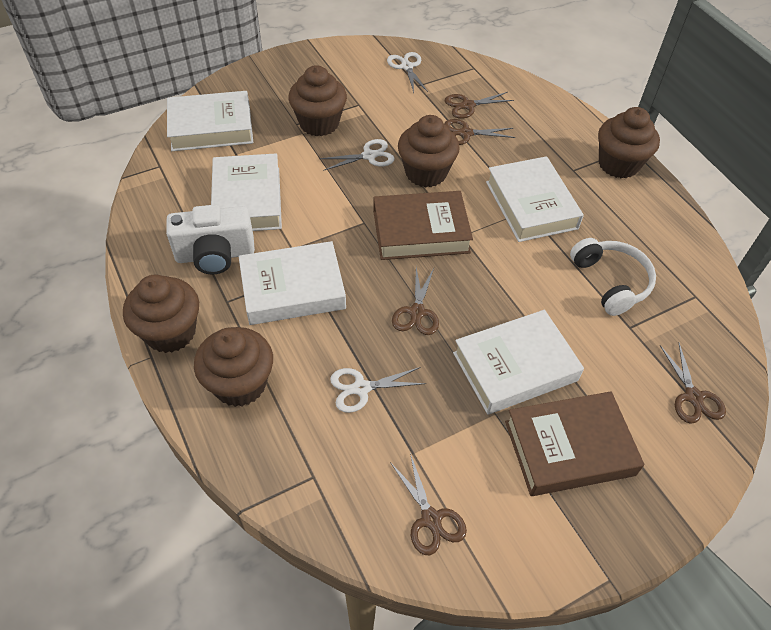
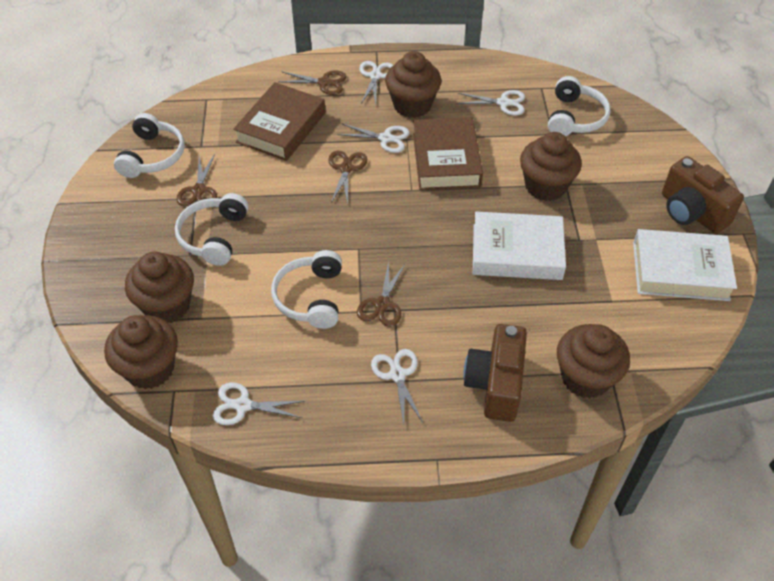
brown camera: none = 0 -> [463,324,527,422] [662,156,744,234] = 2
brown scissors: [390,453,467,555] [392,267,439,335] [444,119,515,145] [445,92,514,119] [660,343,726,424] = 5 -> [176,154,217,206] [279,70,347,95] [328,151,367,205] [357,261,406,327] = 4
white book: [167,91,253,151] [211,153,282,231] [239,241,346,325] [453,310,584,414] [486,156,584,242] = 5 -> [473,211,566,280] [633,229,737,301] = 2
white camera: [166,205,255,274] = 1 -> none = 0
white headphones: [570,238,656,316] = 1 -> [114,113,185,178] [175,193,249,266] [271,250,342,329] [548,76,610,136] = 4
white scissors: [319,139,395,171] [330,367,426,413] [387,52,428,93] = 3 -> [213,382,305,425] [337,123,410,153] [359,61,393,104] [371,349,424,425] [457,90,525,116] = 5

